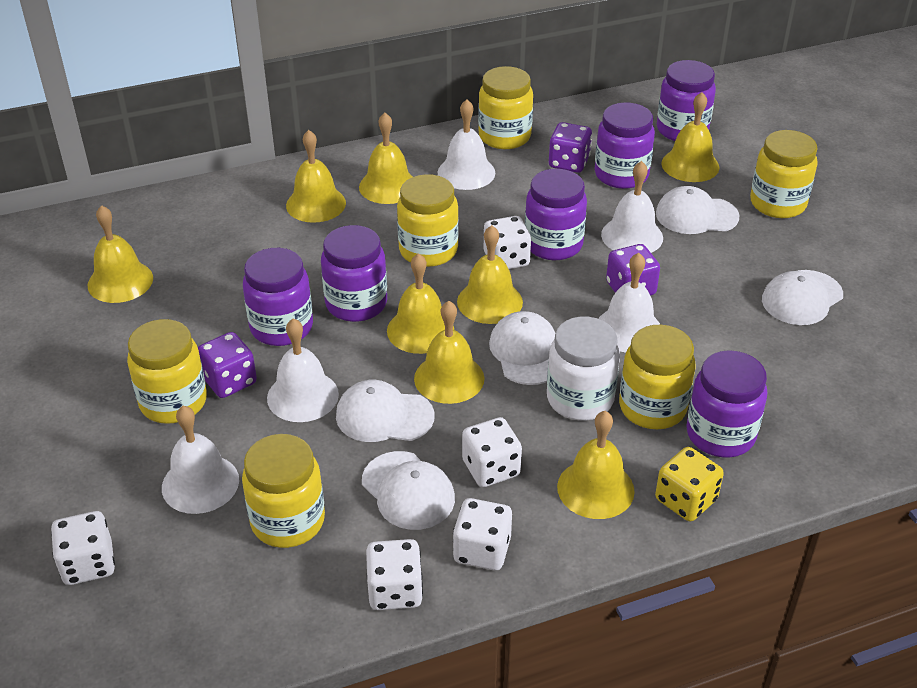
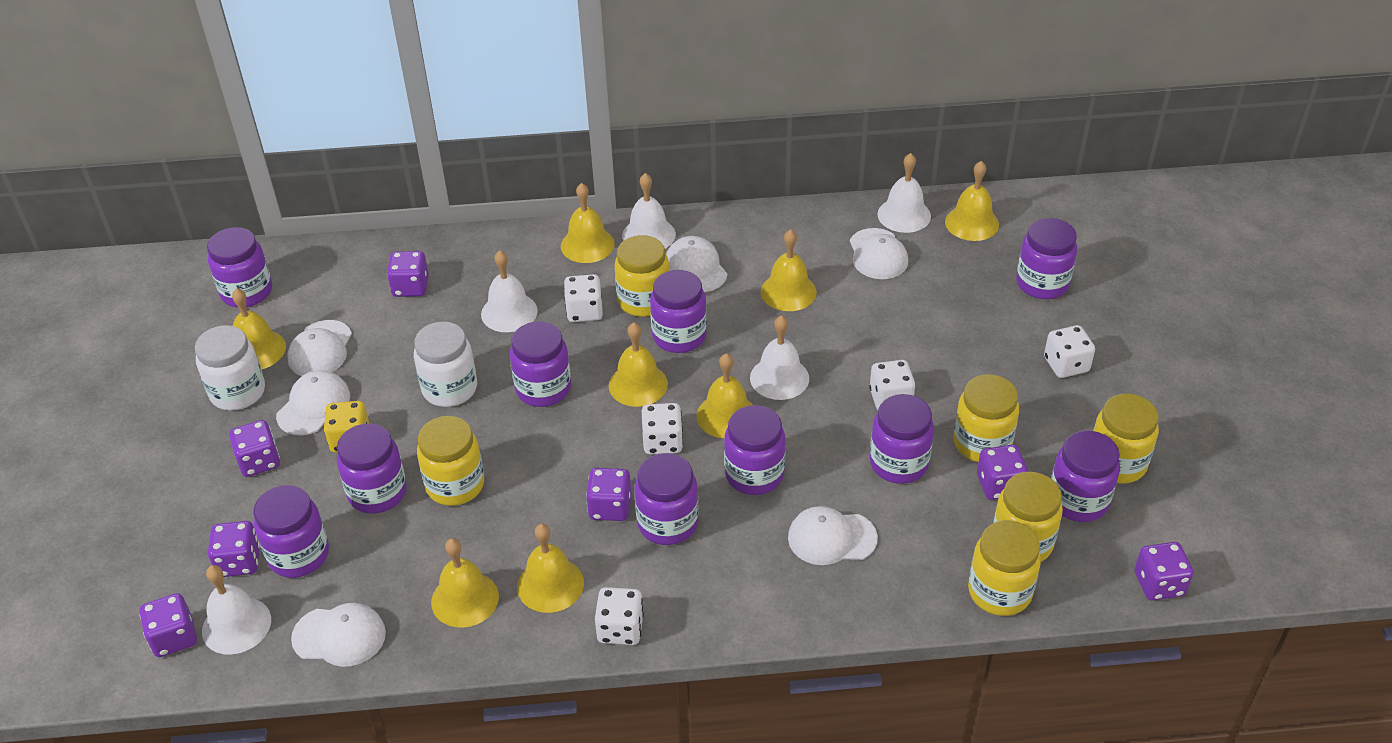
purple dice: [198,332,257,398] [549,122,592,173] [606,244,660,296] = 3 -> [139,593,197,657] [208,521,260,577] [229,420,280,477] [387,251,429,297] [586,468,631,521] [977,445,1028,500] [1134,542,1193,601] = 7
purple jar: [243,248,313,346] [321,225,387,322] [525,169,587,260] [595,102,655,189] [657,60,716,141] [687,350,767,457] = 6 -> [207,227,272,308] [253,485,329,578] [337,423,407,514] [510,321,571,407] [634,453,699,545] [650,270,707,353] [724,405,786,495] [870,394,934,484] [1016,218,1077,299] [1051,431,1120,522] = 10
white cap: [336,380,434,442] [362,451,455,530] [489,311,555,385] [656,186,739,234] [762,270,843,325] = 5 -> [276,370,350,435] [287,320,352,376] [291,603,386,667] [666,236,727,292] [788,506,878,565] [850,228,908,279] = 6
white jar: [547,317,620,421] = 1 -> [195,325,265,411] [414,322,477,407] = 2

